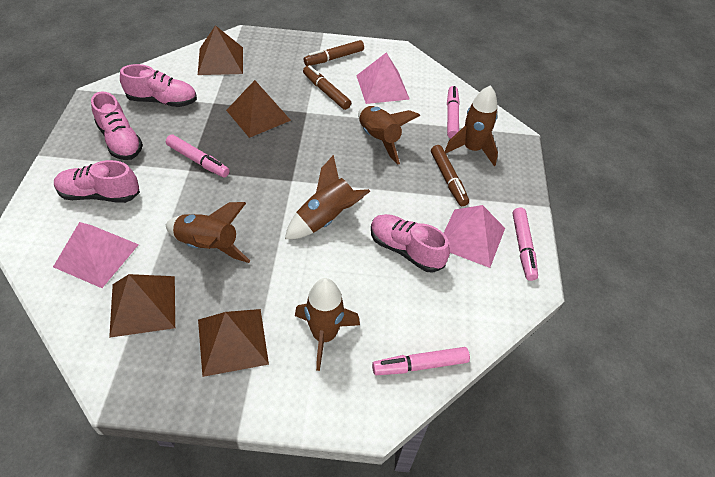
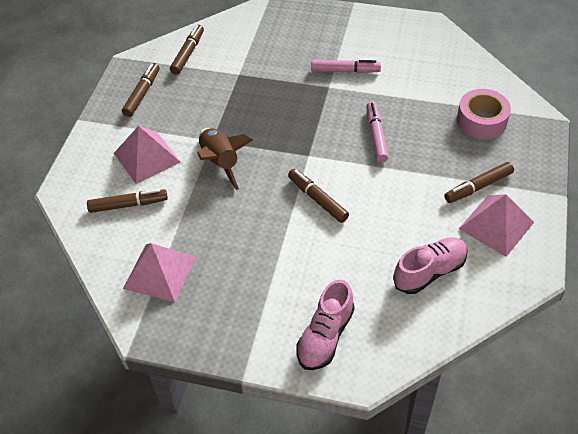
brown marker: [303,65,351,110] [304,40,364,66] [431,145,469,206] = 3 -> [87,189,168,213] [122,63,159,117] [170,25,204,75] [288,169,349,223] [444,162,514,203] = 5
brown pyramid: [109,274,175,338] [198,25,243,75] [198,309,269,377] [226,80,291,138] = 4 -> none = 0
brown rocket: [166,202,250,263] [285,155,370,239] [295,278,360,371] [358,106,420,164] [445,85,498,166] = 5 -> [197,128,253,190] = 1
pink marker: [166,135,230,178] [372,347,470,375] [447,86,460,139] [513,207,538,281] = 4 -> [311,60,381,73] [366,102,389,163] = 2
pink shoe: [54,160,140,203] [91,91,143,160] [120,64,197,107] [371,214,450,273] = 4 -> [296,280,355,370] [393,237,468,294] = 2
pink tape: none = 0 -> [457,89,511,139] = 1

